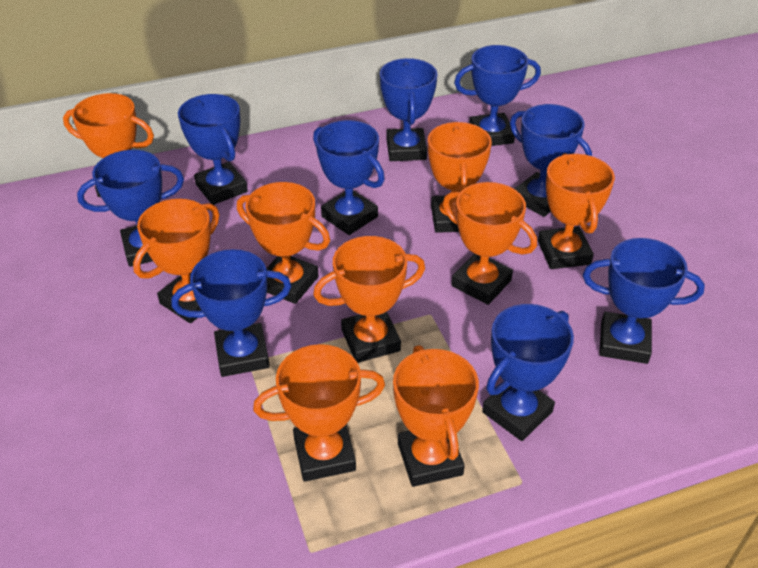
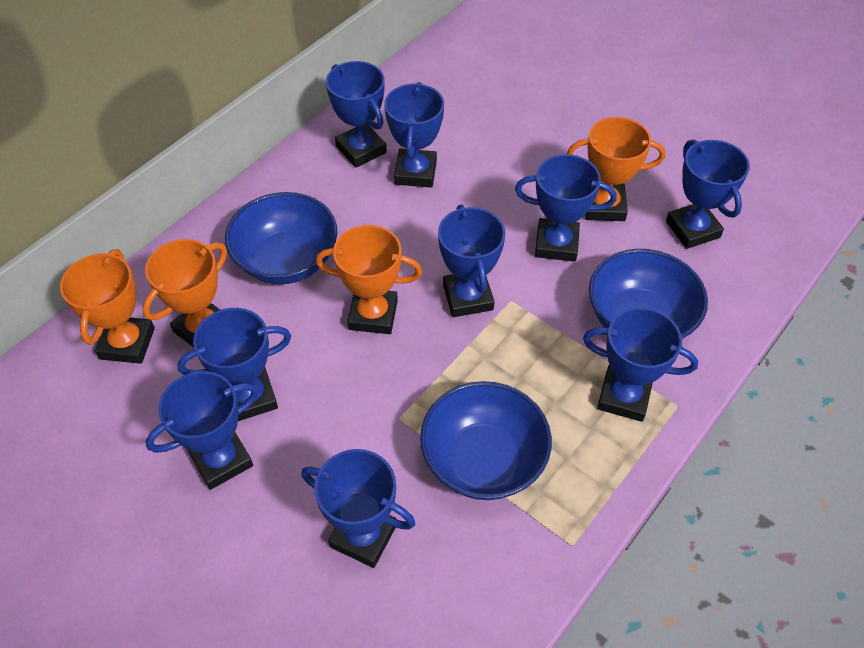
blue bowl: none = 0 -> [225,192,337,284] [420,381,552,500] [589,249,708,339] = 3
orange trophy: [63,93,154,197] [133,199,220,323] [237,182,330,304] [253,344,385,482] [313,236,425,363] [393,345,479,487] [428,122,492,233] [443,182,537,305] [538,153,615,269] = 9 -> [60,249,155,364] [142,239,227,348] [316,225,422,334] [567,117,666,221] = 4

